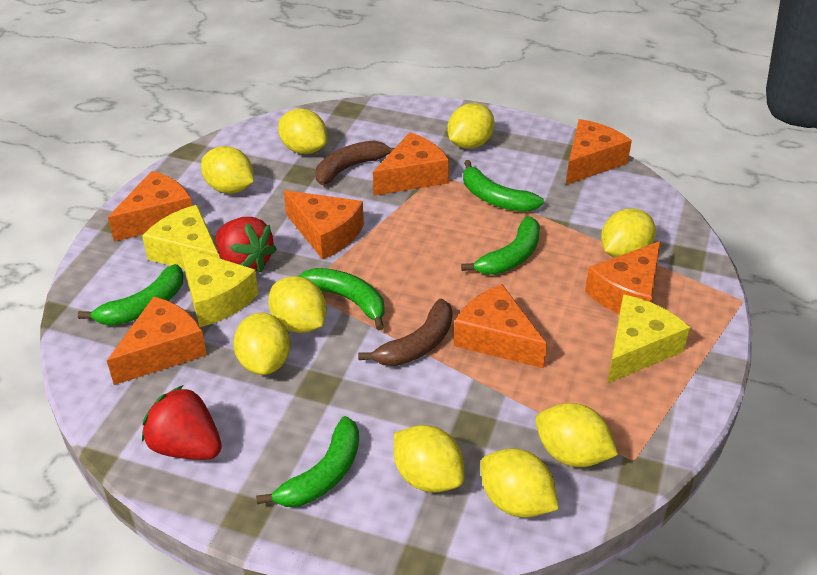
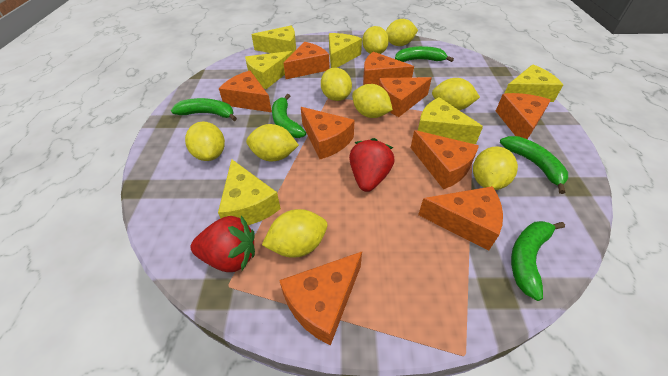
brown banana: [315,140,395,185] [358,298,453,366] = 2 -> none = 0
orange cheese: [107,297,207,385] [108,171,192,241] [284,190,364,260] [373,132,449,196] [454,284,547,368] [566,119,632,185] [585,241,661,314] = 7 -> [219,71,272,112] [279,252,362,346] [284,42,330,79] [301,107,354,159] [363,52,414,85] [379,77,432,117] [411,130,479,189] [418,186,503,251] [496,93,551,140] = 9
yellow cheese: [142,205,220,269] [180,246,258,327] [607,294,690,384] = 3 -> [218,159,281,225] [245,51,292,89] [251,26,296,54] [329,33,362,68] [418,97,483,144] [504,65,563,102] = 6

